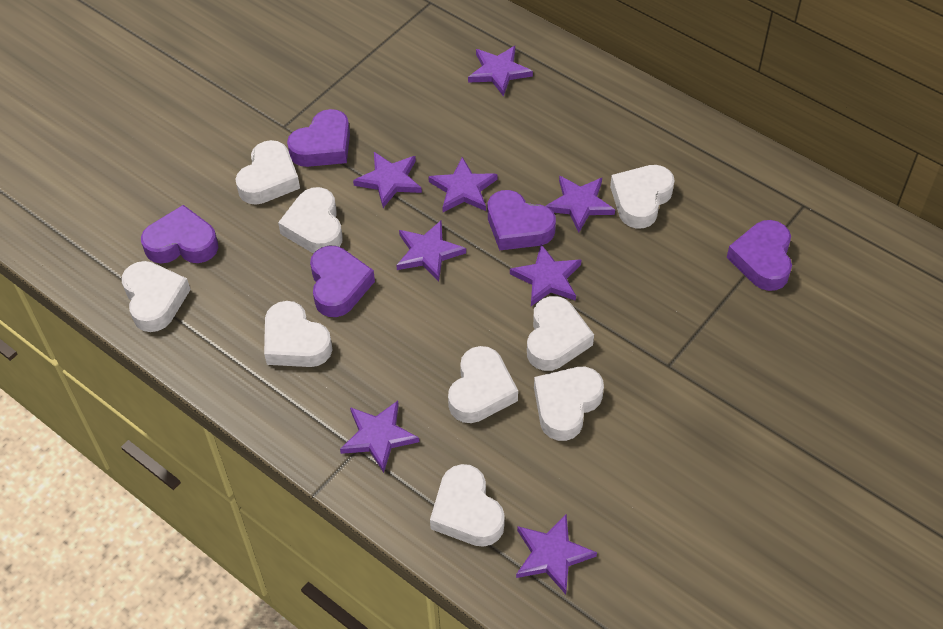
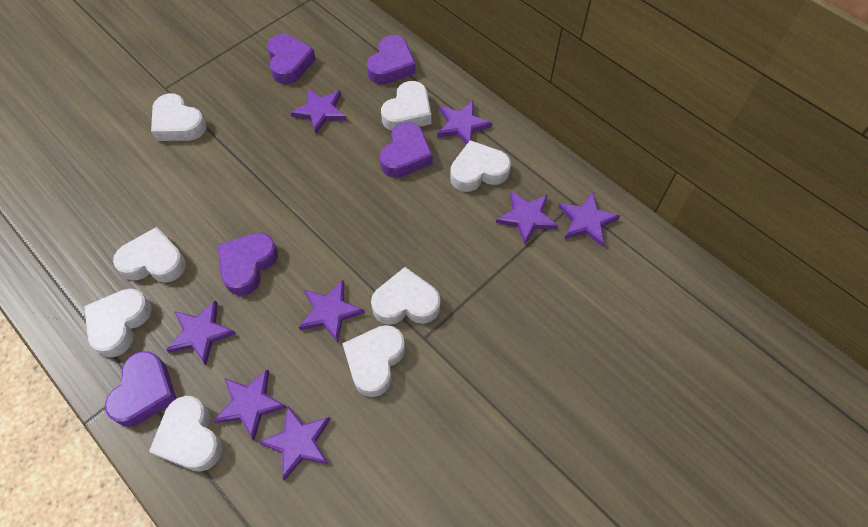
white heart: [122,261,191,332] [235,140,300,205] [264,301,332,367] [278,187,343,253] [430,464,505,547] [448,346,518,423] [527,296,594,371] [534,367,604,441] [610,165,675,229] = 9 -> [84,289,152,358] [113,227,186,283] [149,396,222,472] [151,93,207,141] [342,325,405,397] [371,267,440,325] [381,81,431,131] [450,140,511,192] = 8

